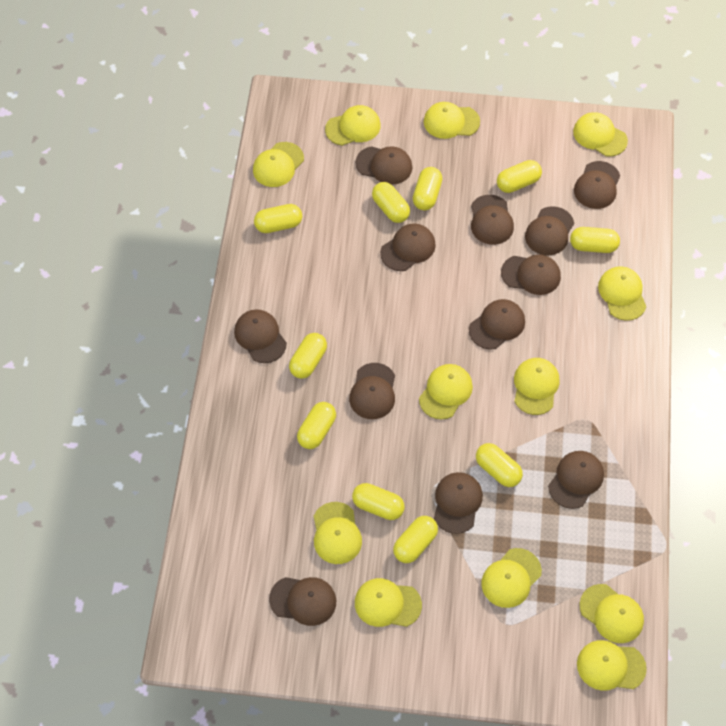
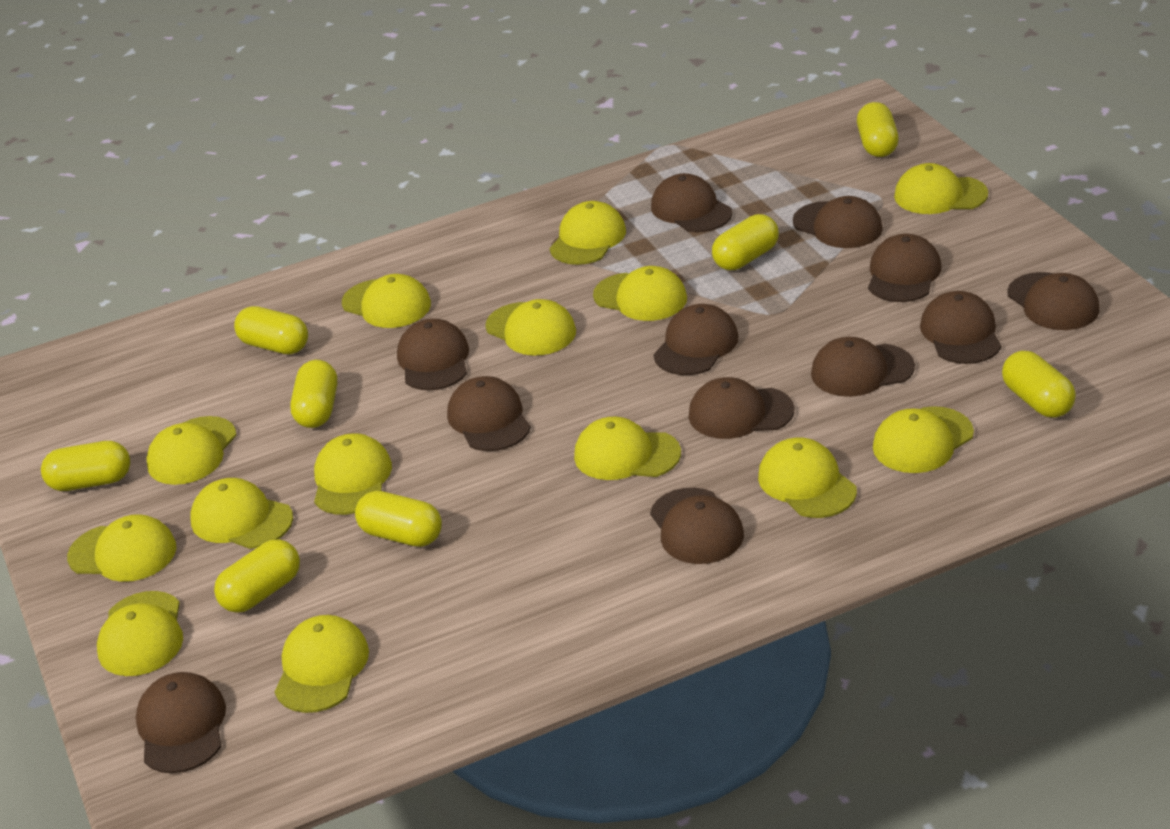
yellow cap: [253,142,304,187] [314,502,362,564] [325,105,381,146] [355,578,422,627] [419,364,473,419] [424,102,480,139] [481,548,542,608] [514,358,560,415] [573,112,628,157] [577,640,647,691] [579,584,644,643] [598,266,646,321] = 12 -> [67,514,177,582] [97,591,183,676] [146,416,237,485] [190,478,293,549] [275,615,369,713] [314,433,392,515] [342,274,431,328] [486,299,576,356] [549,201,626,265] [574,417,681,480] [593,266,687,321] [758,438,857,518] [873,406,974,473] [894,163,988,214] = 14
yellow capsule: [254,204,302,233] [289,333,327,379] [297,402,336,449] [352,483,405,520] [372,182,410,223] [393,516,438,563] [413,167,442,210] [476,443,523,487] [497,160,542,193] [570,227,620,253] = 10 -> [41,441,130,491] [214,539,300,613] [234,306,308,355] [290,360,337,428] [355,491,442,547] [712,214,779,270] [857,102,899,157] [1002,351,1076,418] = 8

